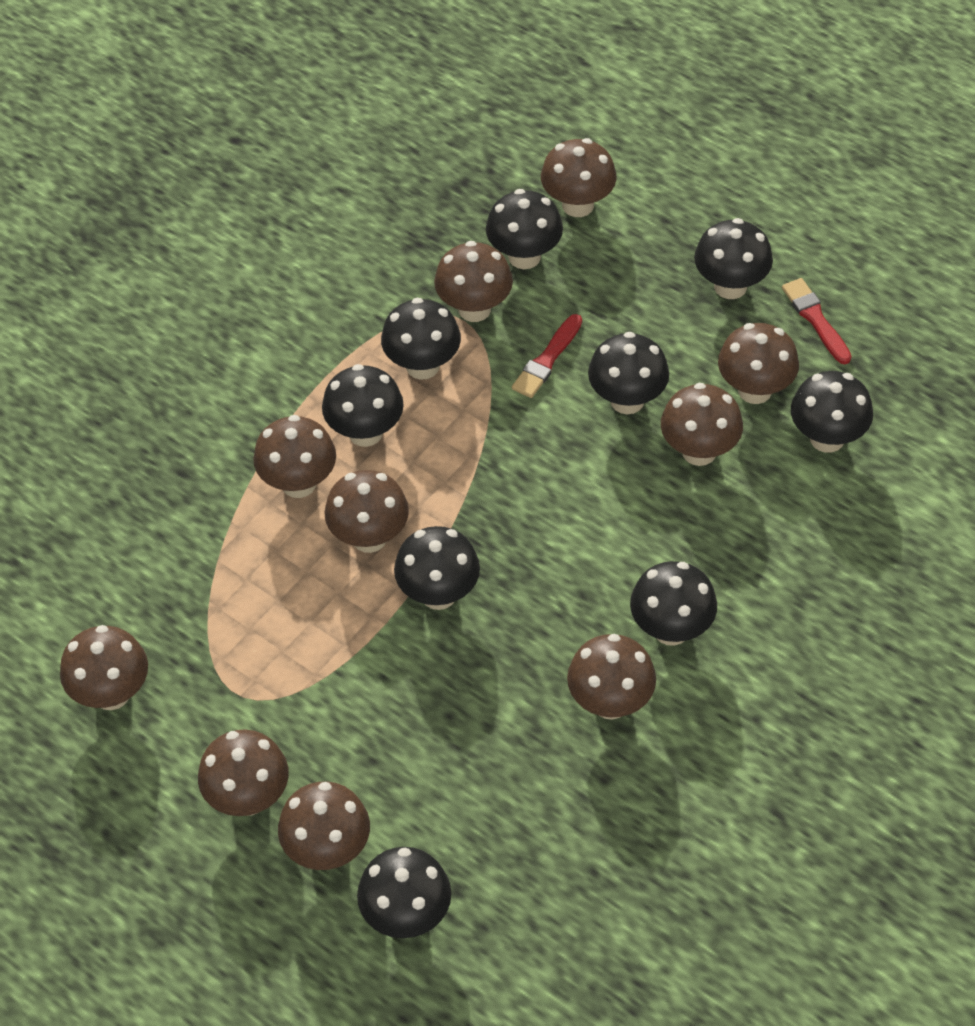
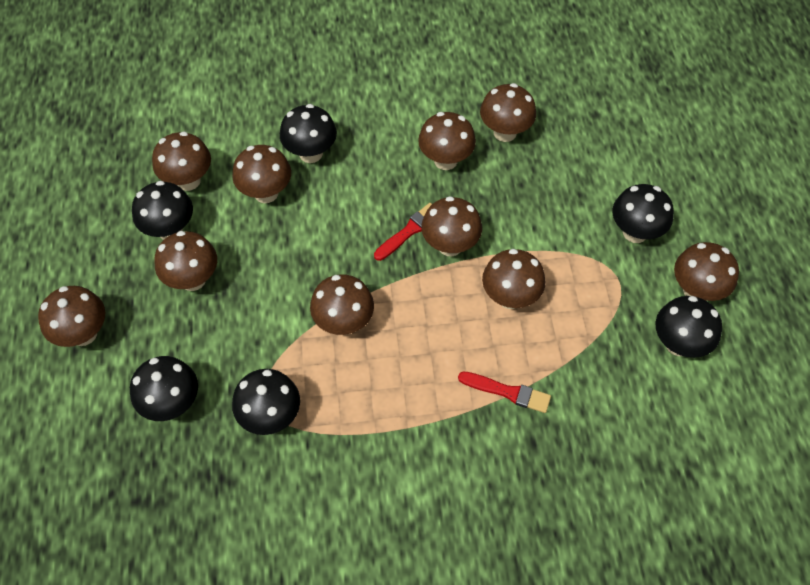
black mushroom: [322,364,404,447] [357,847,451,938] [381,298,461,380] [394,526,480,610] [486,189,563,269] [588,332,669,414] [630,561,717,646] [694,218,773,299] [791,371,873,453] = 9 -> [130,356,198,421] [132,181,193,240] [232,369,300,435] [280,104,337,163] [612,184,674,243] [656,296,722,358] = 6

